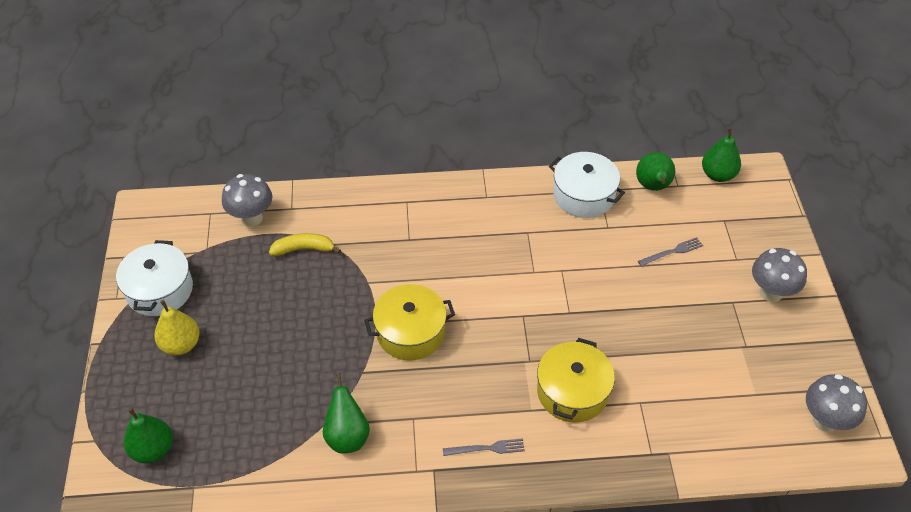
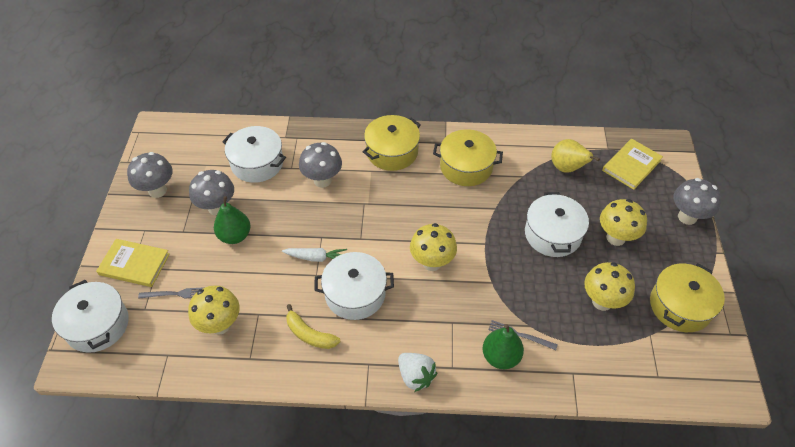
green pear: [124,408,173,463] [323,373,370,454] [636,152,675,191] [702,127,741,182] = 4 -> [214,196,251,244] [483,324,524,369] = 2
grey mushroom: [222,174,272,227] [752,248,807,302] [806,374,867,432] = 3 -> [127,152,173,198] [189,170,234,216] [299,142,342,188] [674,178,721,225] = 4
white carrot: none = 0 -> [282,248,347,262] = 1
white pot: [116,240,193,316] [549,152,625,218] = 2 -> [52,280,129,352] [222,126,286,183] [314,252,394,320] [525,192,589,257] = 4
white strawberry: none = 0 -> [398,353,438,392] = 1
yellow book: none = 0 -> [96,239,170,287] [602,139,663,190] = 2
yellow mushroom: none = 0 -> [188,285,240,335] [410,223,457,271] [584,262,635,311] [600,199,647,246] = 4
yellow pot: [364,284,455,360] [537,338,615,423] = 2 -> [363,115,421,171] [433,129,503,186] [650,263,725,332] = 3

